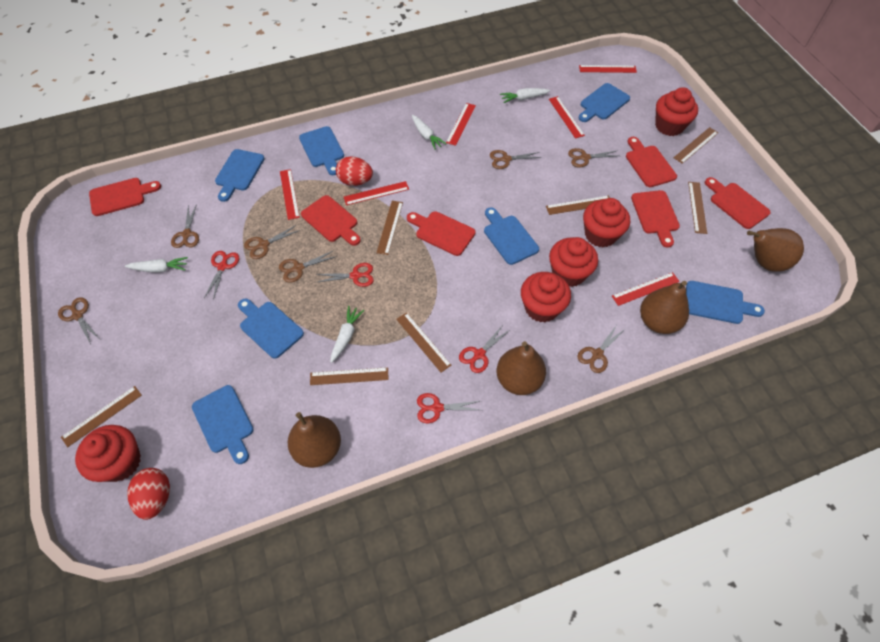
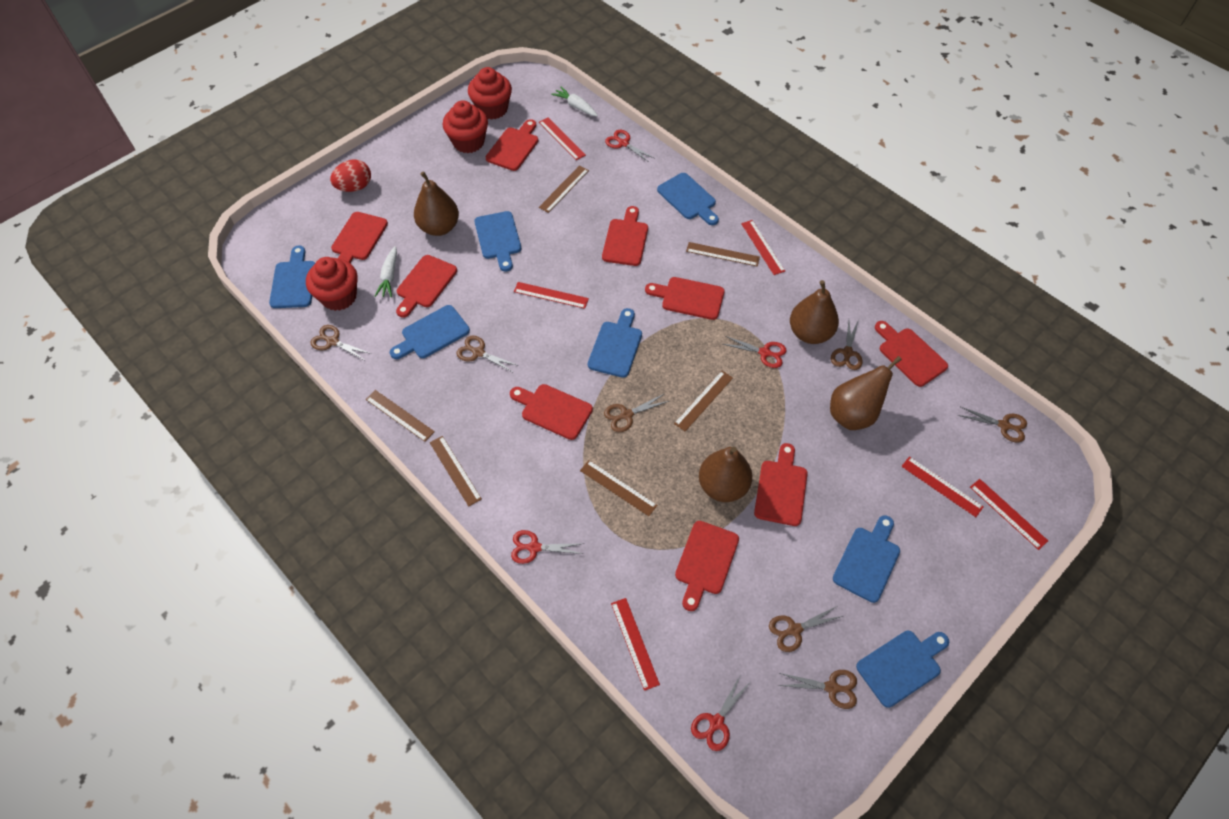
brown ruler: [61,386,142,447] [310,367,389,385] [376,201,403,255] [396,312,451,372] [546,196,610,215] [673,127,718,164] [688,182,707,234] = 7 -> [366,390,435,442] [430,436,482,506] [539,165,589,213] [580,460,657,516] [674,371,733,431] [686,242,760,266] = 6
red cupcake: [75,425,141,482] [521,272,571,323] [549,237,598,287] [583,198,630,248] [655,87,698,136] = 5 -> [306,257,357,311] [443,100,488,153] [468,67,512,120] = 3
red cutting board: [89,178,161,216] [301,195,361,246] [407,211,476,256] [626,137,677,187] [631,190,680,248] [705,177,771,229] = 6 -> [331,212,388,263] [396,255,457,318] [486,119,538,171] [510,384,593,440] [602,206,648,266] [645,277,725,320] [675,521,739,611] [754,443,808,526] [875,321,948,387] = 9
red egg: [127,468,170,520] [336,157,373,186] = 2 -> [330,159,371,192] = 1
white carrot: [125,257,188,273] [330,306,364,363] [412,115,447,150] [500,88,550,103] = 4 -> [375,246,397,297] [551,87,598,116] = 2

